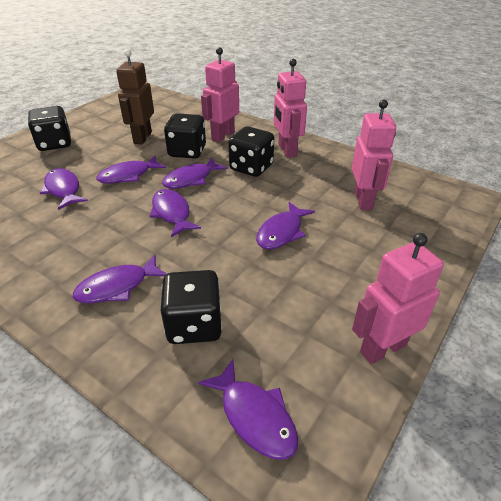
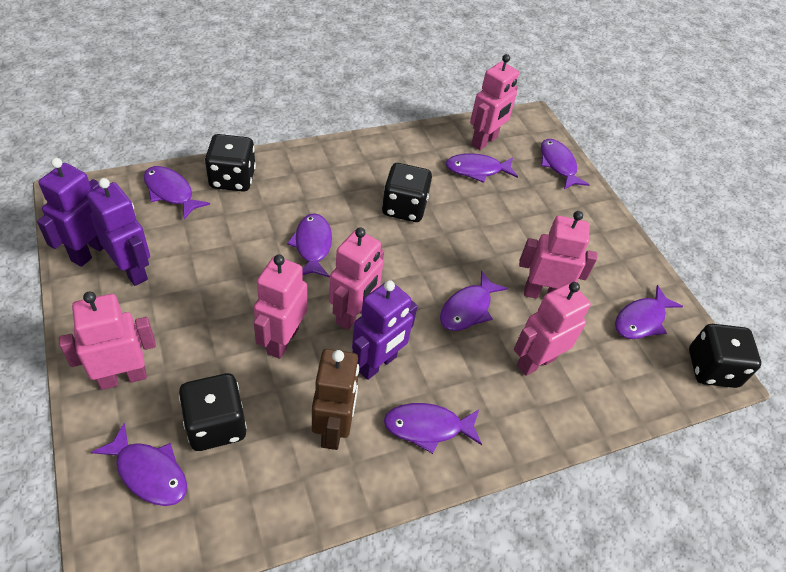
pink robot: [201,47,239,142] [274,59,307,157] [352,100,396,210] [352,233,444,364] = 4 -> [59,291,156,390] [254,255,307,359] [329,227,384,330] [470,54,519,150] [514,282,591,376] [519,211,597,299] = 6
purple fish: [40,168,88,210] [73,255,167,303] [96,155,166,184] [149,189,201,237] [162,157,227,189] [198,359,298,460] [256,202,315,249] = 7 -> [91,423,187,506] [144,166,210,219] [287,213,332,278] [384,403,482,454] [440,270,508,331] [446,153,518,183] [541,139,590,189] [615,285,683,339] = 8
purple robot: none = 0 -> [37,158,104,267] [87,178,150,286] [352,280,418,380] = 3

